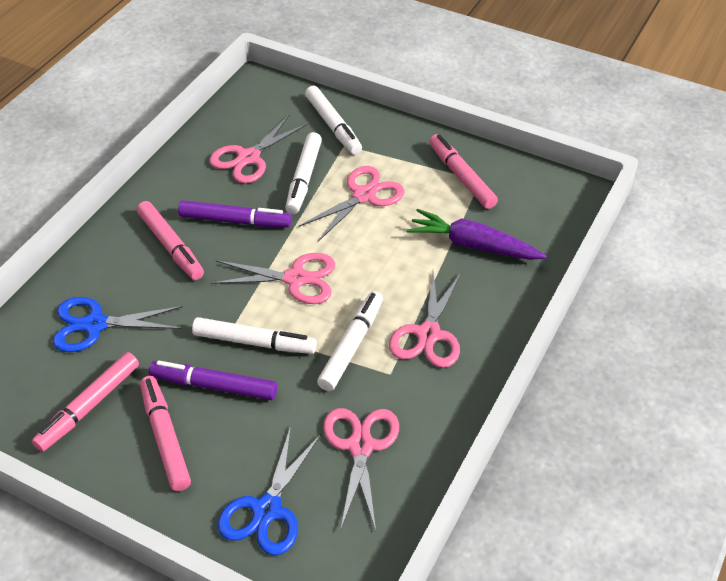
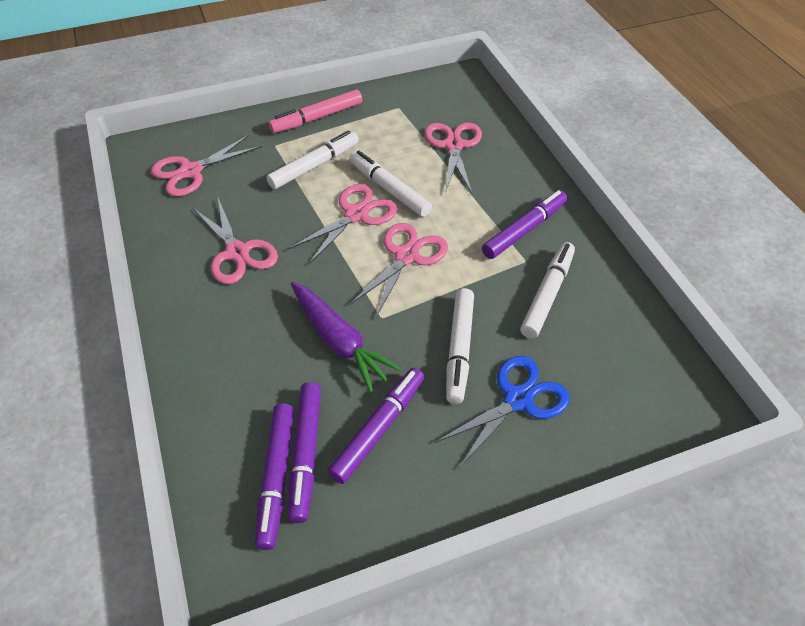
blue scissors: [53,297,183,352] [218,426,321,555] = 2 -> [435,356,570,468] = 1
pink marker: [32,352,139,452] [137,201,204,280] [140,376,191,491] [429,134,498,209] = 4 -> [269,89,362,133] = 1
purple marker: [149,361,277,400] [178,200,291,228] = 2 -> [255,403,294,550] [288,382,321,523] [327,368,424,484] [482,190,567,259] = 4

